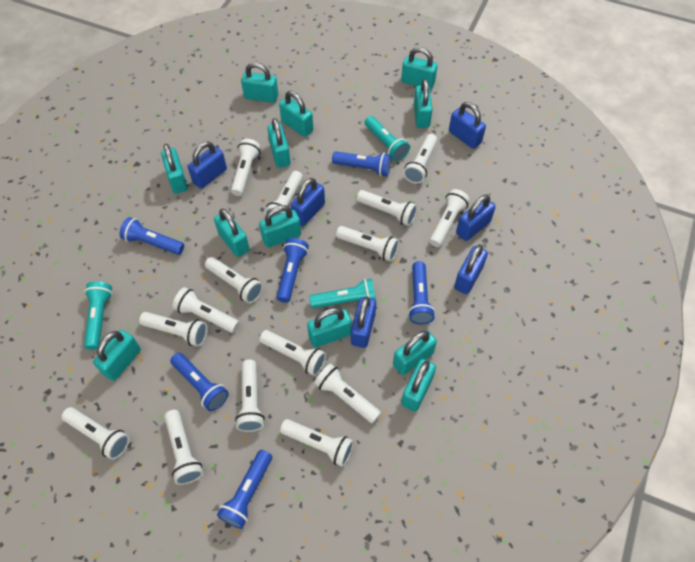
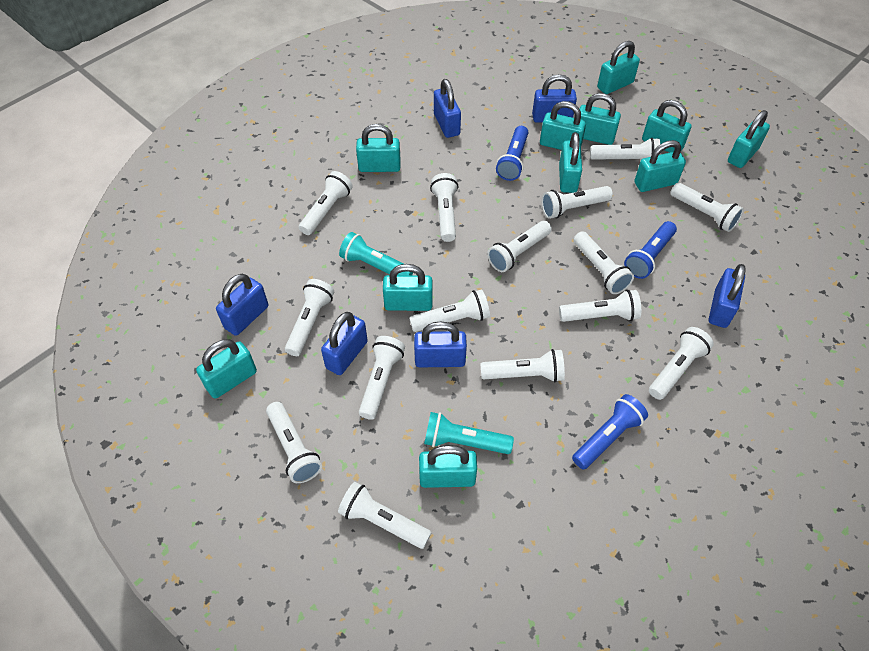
blue flashlight: [119,217,184,255] [170,353,229,411] [217,450,272,529] [277,238,309,303] [332,151,391,176] [408,261,435,325] = 6 -> [496,126,528,181] [572,394,648,470] [624,221,677,279] = 3
turquoise flashlight: [84,281,113,350] [309,279,376,309] [364,116,410,161] = 3 -> [339,232,413,275] [424,412,514,454] = 2
turquoise padlock: [93,330,141,381] [161,144,188,194] [214,209,249,257] [241,62,278,103] [259,205,301,248] [267,118,290,168] [279,91,313,137] [307,308,352,348] [393,330,437,375] [401,47,438,89] [401,359,436,412] [414,79,433,128] = 12 -> [196,339,257,399] [356,124,401,172] [383,264,433,311] [419,445,477,488] [540,101,586,150] [559,132,582,193] [579,93,621,145] [597,41,640,94] [634,140,686,192] [642,100,692,153] [728,110,770,168] = 11

